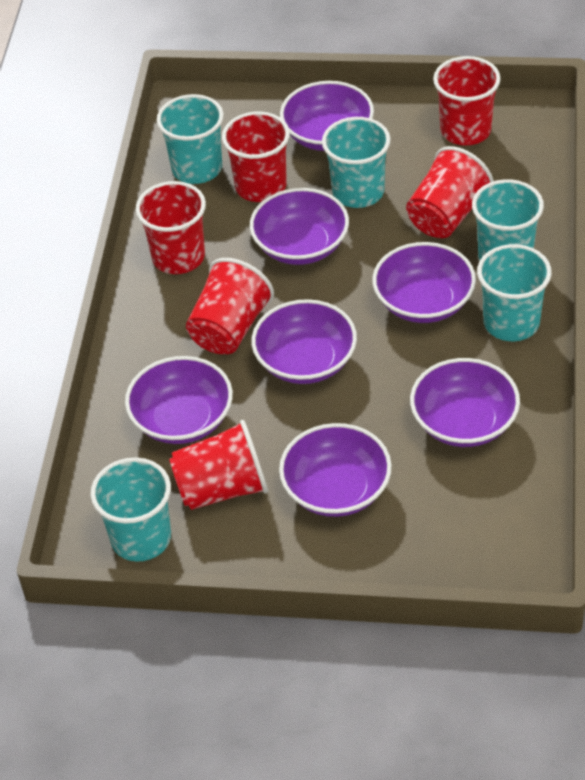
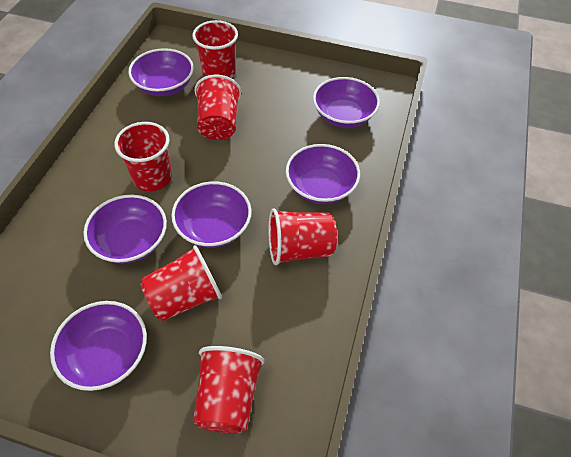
purple bowl: [125,356,233,444] [250,188,349,265] [252,299,357,384] [279,423,392,517] [280,81,374,151] [372,242,476,323] [410,358,520,447] = 7 -> [50,301,147,391] [83,195,167,264] [128,48,194,96] [171,181,252,248] [286,144,360,204] [313,77,380,128] = 6
turquoise cup: [91,457,171,562] [157,94,224,184] [322,117,391,208] [472,179,544,260] [477,244,552,341] = 5 -> none = 0

